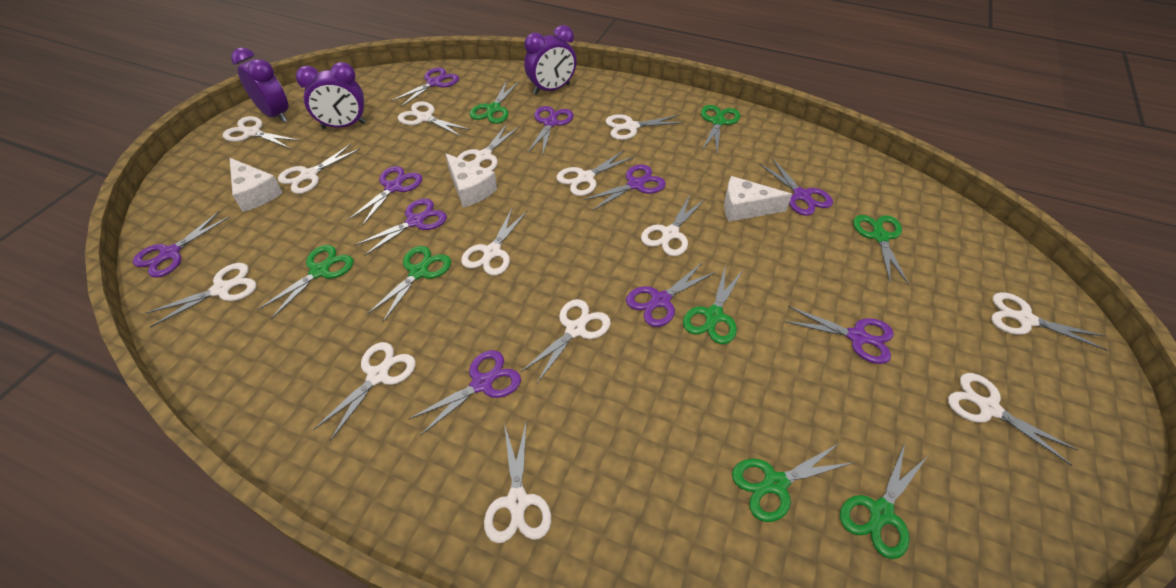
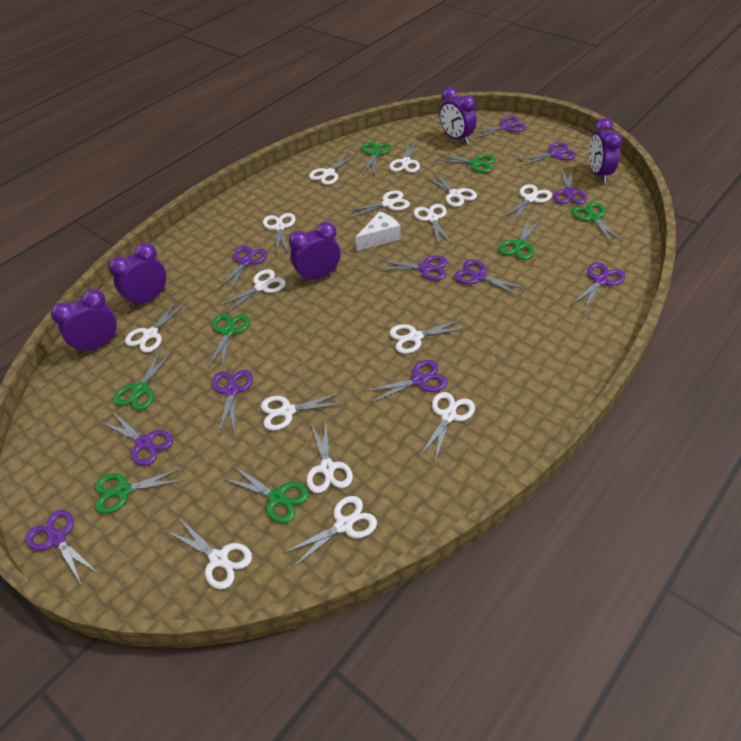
purple clock: [231,47,289,123] [296,62,366,129] [524,25,576,95] = 3 -> [51,289,118,354] [109,243,166,308] [289,222,341,283] [439,87,477,144] [589,118,622,183] = 5
purple scissors: [133,212,230,278] [348,166,422,226] [355,199,447,256] [391,67,459,107] [409,350,521,436] [528,106,573,153] [583,164,666,211] [626,262,716,327] [759,158,833,216] [784,306,894,364] = 10 -> [25,510,98,585] [101,412,173,466] [212,370,253,433] [218,246,267,292] [365,360,447,403] [377,256,448,280] [454,260,527,296] [473,116,526,139] [515,142,576,166] [553,167,587,204] [571,262,625,311] = 11
white cheese: [230,158,283,212] [445,153,497,208] [724,176,792,222] = 3 -> [355,211,401,251] = 1
white scissors: [145,263,257,327] [223,116,300,148] [278,143,361,194] [313,342,416,441] [398,101,471,137] [457,124,519,171] [461,209,528,276] [484,423,551,543] [521,299,611,383] [556,150,634,196] [606,114,685,140] [641,195,705,256] [948,373,1078,466] [991,292,1108,351] = 14 -> [125,300,188,353] [168,519,252,589] [218,269,286,314] [261,393,344,431] [263,213,296,255] [284,496,377,568] [306,420,353,493] [309,152,358,185] [345,190,410,218] [389,140,420,173] [389,319,467,354] [413,204,451,245] [419,392,475,461] [425,172,477,207] [502,184,552,222] = 15

